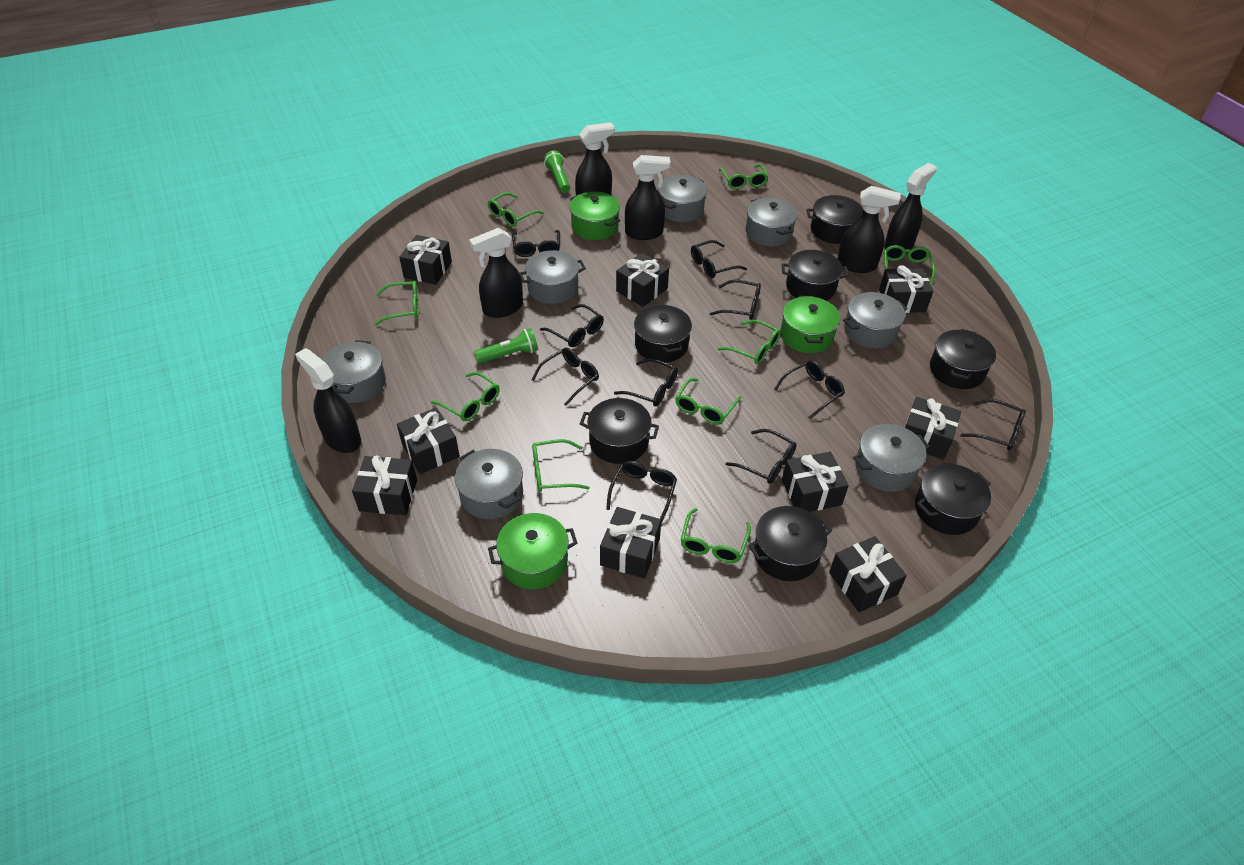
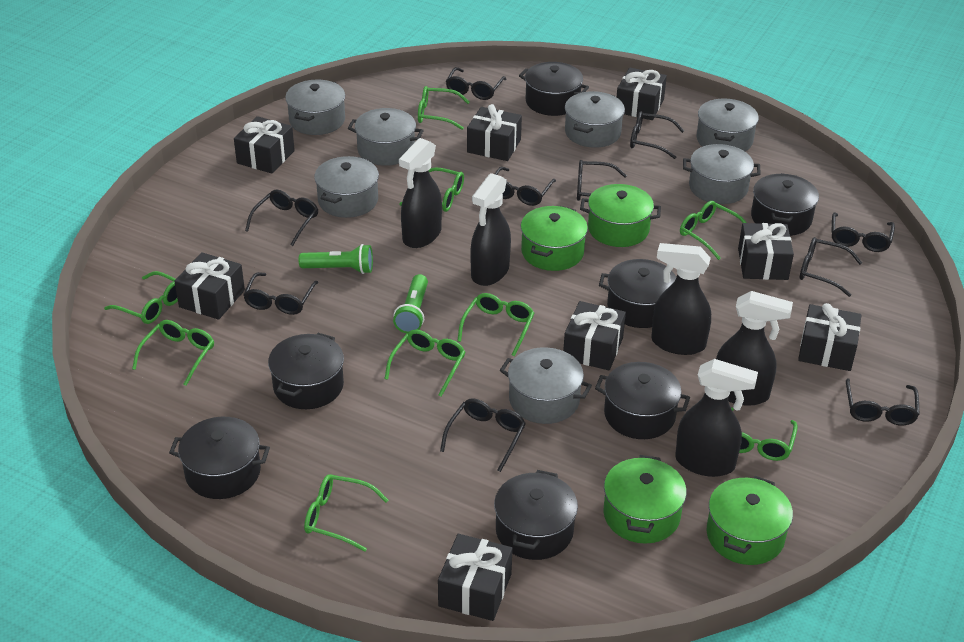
black gift: [352,455,417,515] [397,407,460,474] [399,235,452,285] [600,507,661,579] [616,253,669,307] [782,452,849,512] [829,536,907,612] [879,265,933,313] [904,397,961,460] = 9 -> [174,252,245,320] [234,116,295,174] [438,534,513,621] [467,104,522,161] [563,301,626,370] [617,68,667,120] [738,223,794,280] [798,303,862,371] = 8
black spray bottle: [295,348,361,453] [469,228,523,318] [575,122,615,195] [625,155,671,240] [838,186,901,273] [884,163,937,250] = 6 -> [399,138,442,248] [470,173,511,286] [651,243,711,355] [675,359,758,477] [716,291,793,406] = 5
green pot: [488,513,577,589] [570,191,621,240] [780,296,840,353] = 3 -> [520,206,588,271] [580,184,661,247] [603,455,687,544] [707,476,793,565] = 4

